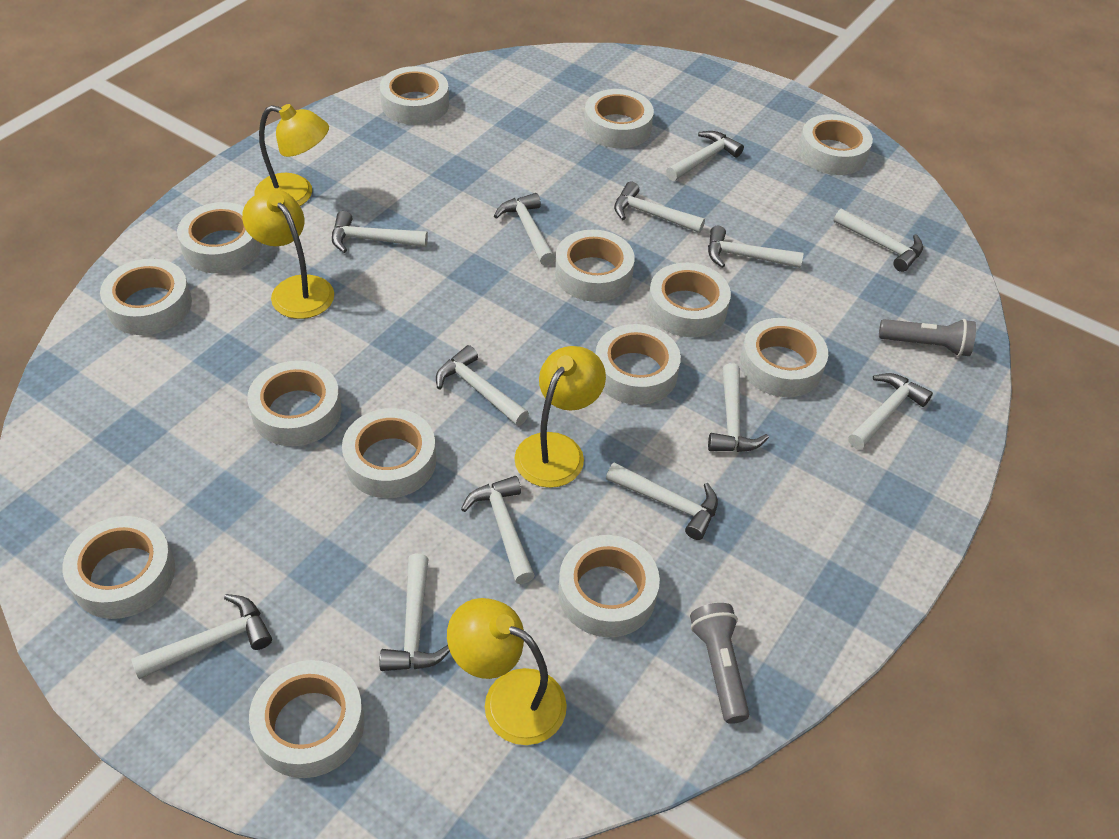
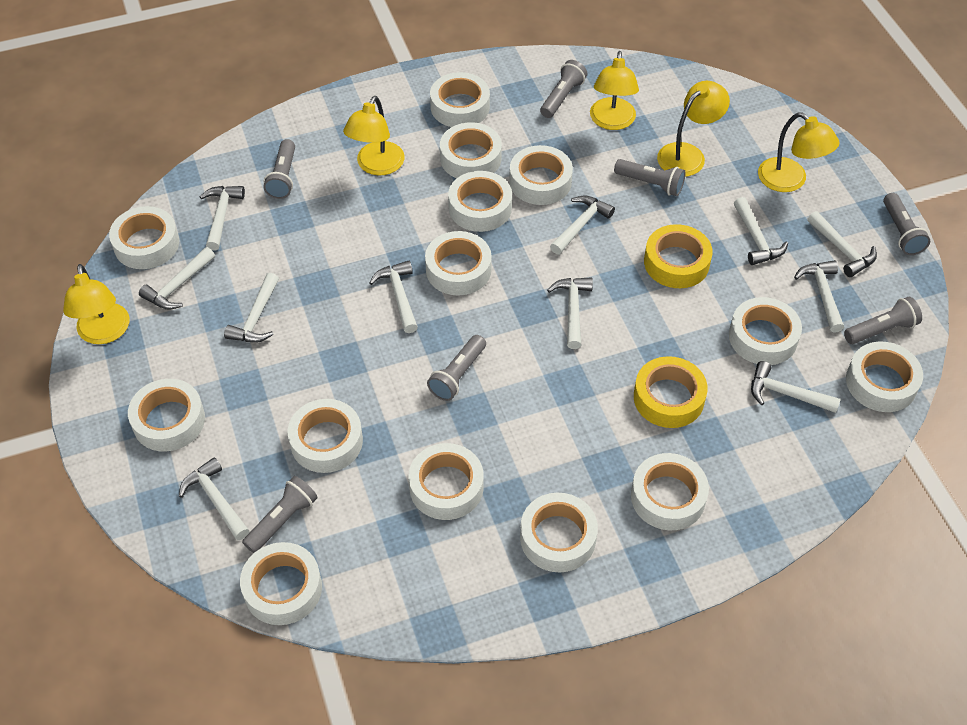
grey flashlight: [690,603,749,724] [879,319,976,357] = 2 -> [242,476,318,553] [263,139,295,199] [427,335,486,401] [540,60,587,118] [614,159,685,196] [844,297,922,344] [883,193,930,255] = 7
white hammer: [131,594,272,679] [332,211,428,253] [380,554,450,671] [436,345,529,426] [461,476,535,584] [494,193,555,265] [606,462,718,540] [614,182,705,233] [666,131,744,181] [708,226,804,268] [708,363,769,452] [834,209,923,272] [848,373,933,449] = 13 -> [139,247,215,310] [179,457,250,540] [200,186,245,251] [224,273,279,343] [369,261,418,333] [547,277,593,349] [550,195,615,254] [734,197,788,265] [751,361,841,413] [794,260,844,333] [808,211,877,277] = 11
yellow lamp: [242,189,334,319] [254,104,329,206] [447,598,567,745] [514,346,606,488] = 4 -> [63,264,130,344] [343,96,405,176] [590,51,639,130] [657,81,730,177] [758,112,840,192] = 5
yellow tape: none = 0 -> [634,356,708,428] [644,224,713,288] = 2

